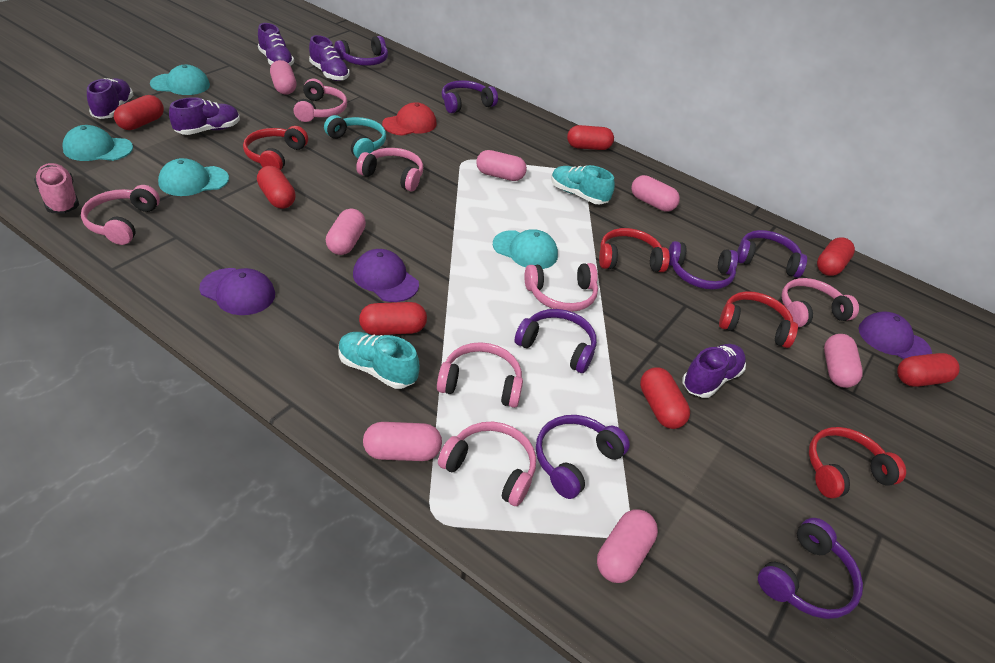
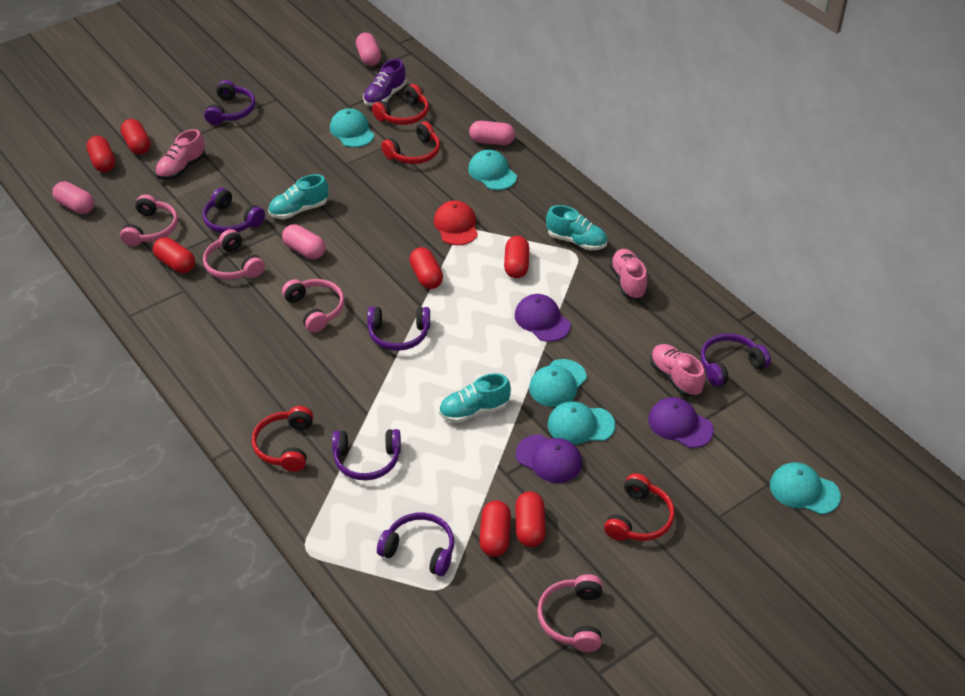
pink capsule: [270,60,296,95] [326,208,366,255] [363,422,442,461] [476,150,527,181] [597,509,658,583] [631,175,680,211] [824,334,863,388] = 7 -> [52,181,94,214] [282,224,326,259] [356,33,381,66] [469,121,515,145] = 4
pink headphones: [81,185,160,245] [293,79,347,122] [356,148,423,191] [437,342,523,408] [438,421,536,506] [524,263,598,312] [781,278,859,327] = 7 -> [120,194,178,246] [203,229,265,280] [282,279,344,333] [537,574,603,652] = 4
pink shoe: [34,163,79,213] = 1 -> [155,129,206,180] [610,249,648,300] [650,344,705,397] = 3
purple headphones: [335,36,388,66] [442,80,498,113] [515,309,597,373] [536,415,630,499] [669,241,738,290] [737,230,807,278] [758,518,863,619] = 7 -> [202,187,265,233] [204,80,256,125] [332,429,401,480] [367,307,430,351] [377,513,454,576] [701,333,771,387] = 6
purple shoe: [87,78,133,119] [169,97,240,135] [258,23,294,66] [309,35,350,81] [682,344,746,398] = 5 -> [363,59,406,106] = 1
turquoise cap: [62,125,133,161] [150,65,210,95] [158,158,229,196] [493,229,558,269] = 4 -> [330,108,374,147] [468,150,517,190] [529,359,587,407] [548,401,615,445] [770,462,841,515] = 5
turquoise headphones: [324,115,386,158] = 1 -> none = 0
turquoise shoe: [338,332,420,389] [551,165,615,204] = 2 -> [268,174,328,219] [439,373,511,423] [546,205,607,250] = 3

